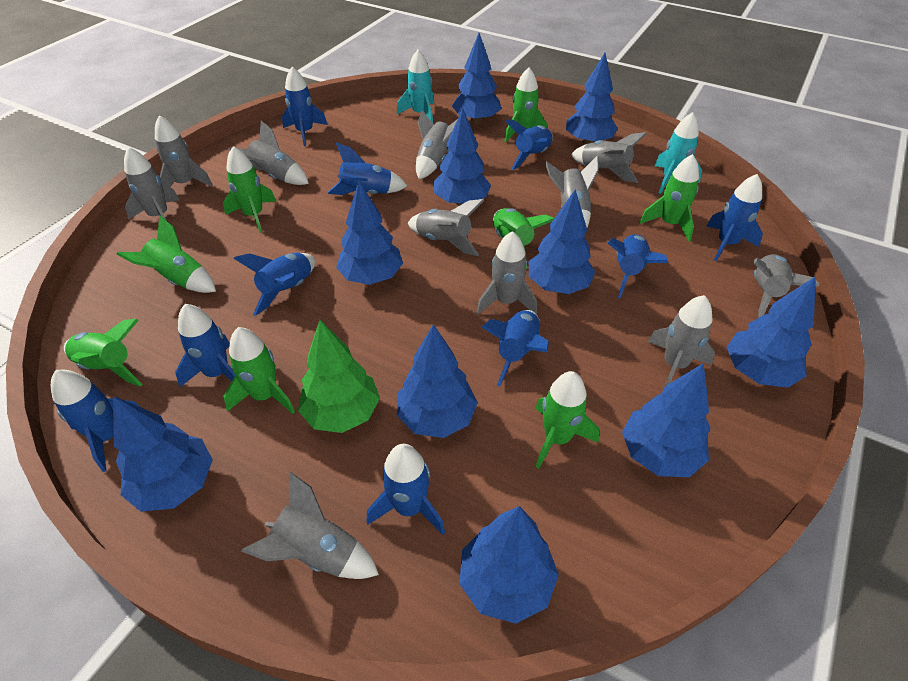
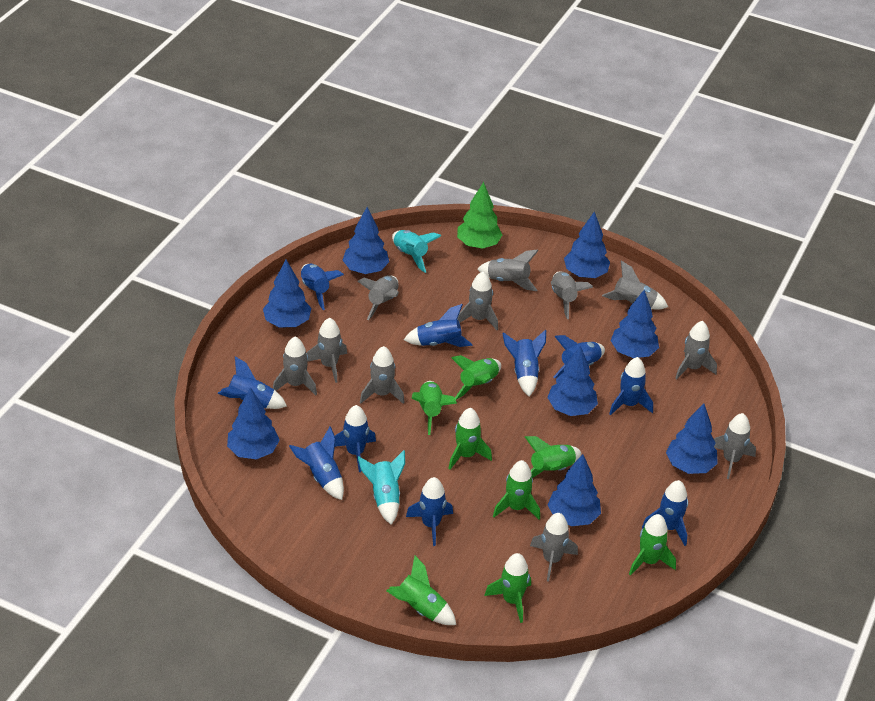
blue tree: [113,396,213,512] [336,181,403,285] [397,324,478,438] [434,108,491,206] [452,33,501,123] [459,506,559,624] [529,189,595,294] [566,53,618,144] [622,363,710,477] [727,276,816,388] = 10 -> [227,387,280,459] [263,260,311,327] [343,207,389,274] [547,346,598,416] [548,454,601,526] [564,211,610,278] [610,290,659,358] [666,403,718,474] = 8

